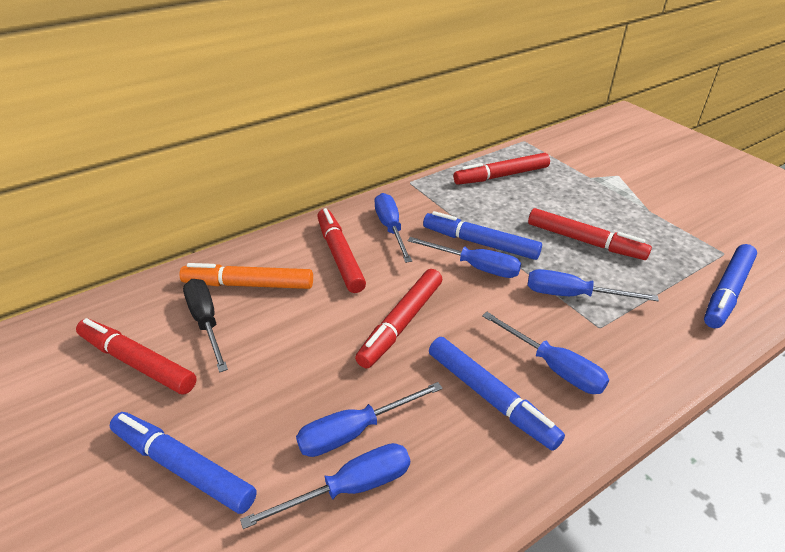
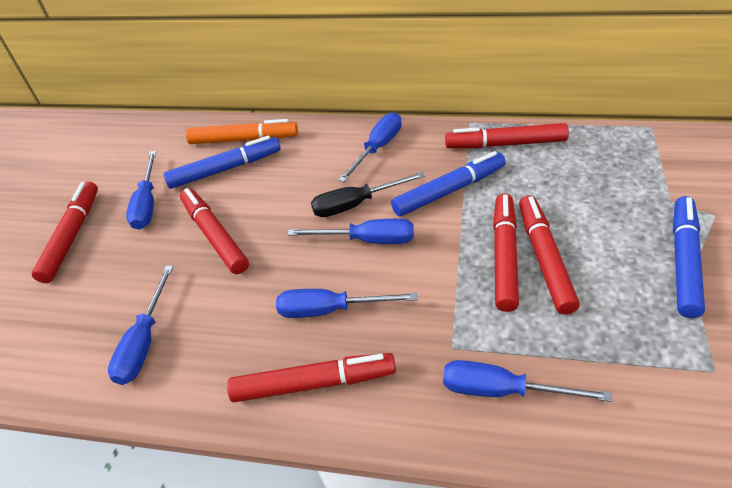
blue marker: [110,412,257,514] [423,211,542,260] [429,337,565,451] [704,244,757,328] = 4 -> [163,136,281,189] [391,151,506,216] [673,196,705,318] = 3
red marker: [76,318,197,395] [317,208,366,293] [355,269,442,368] [453,153,550,185] [528,208,652,260] = 5 -> [32,181,98,283] [180,188,249,274] [227,353,396,402] [445,123,569,148] [493,193,519,312] [519,195,580,314] = 6

